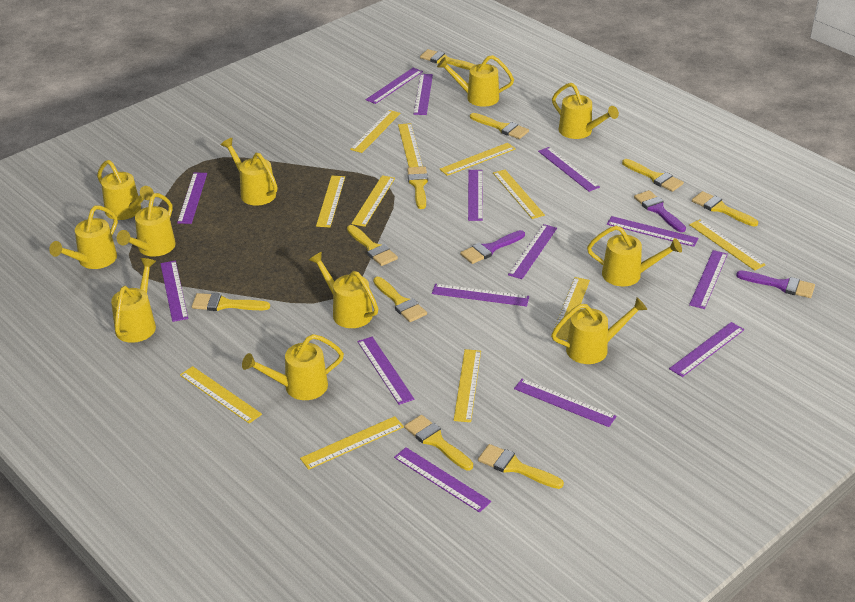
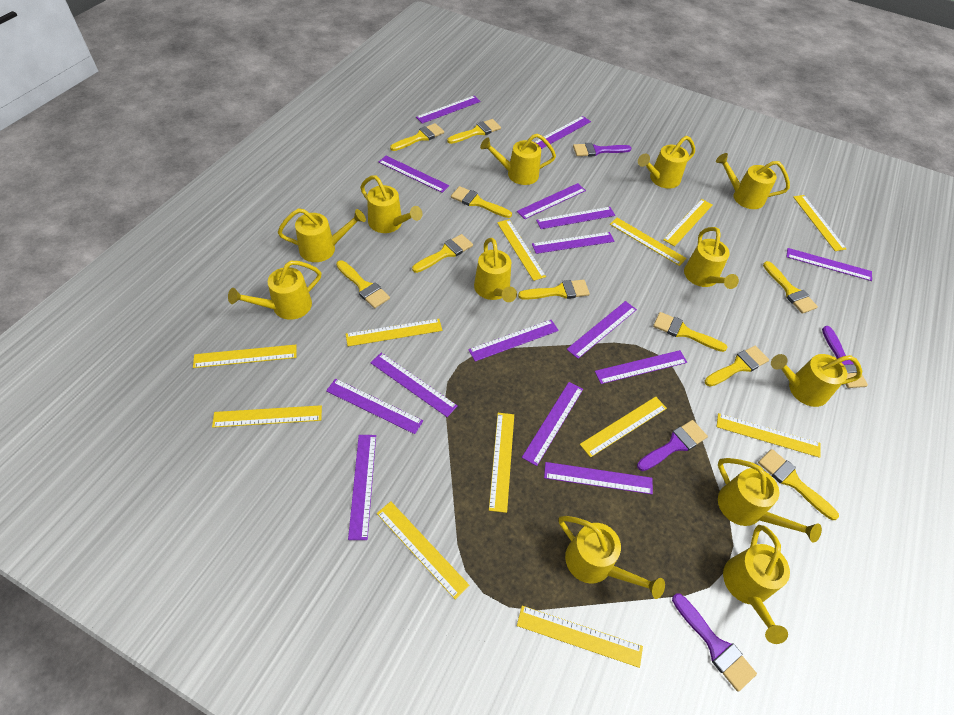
purple brush: [460,230,525,264] [634,190,686,232] [736,270,815,298] = 3 -> [573,143,632,157] [637,420,708,471] [672,593,757,692] [822,326,868,388] = 4
purple ruler: [160,261,188,322] [177,173,207,224] [358,337,414,405] [366,68,423,104] [394,447,491,512] [414,74,433,115] [432,284,529,307] [468,170,483,221] [508,224,557,279] [514,379,616,427] [538,147,600,192] [607,216,699,247] [669,322,744,377] [689,250,728,309] = 14 -> [326,379,423,434] [348,435,376,540] [370,353,457,417] [379,156,449,193] [416,96,481,124] [468,320,559,362] [517,183,586,219] [522,382,583,466] [532,232,614,254] [535,116,591,149] [536,207,615,229] [544,462,653,494] [567,301,637,359] [595,350,687,384] [787,248,872,281] = 15
yellow ruler: [180,366,262,424] [300,416,404,470] [316,176,345,227] [350,110,400,153] [351,175,395,227] [398,123,423,167] [439,143,516,176] [454,349,481,422] [493,170,545,219] [551,277,590,340] [689,220,766,270] = 11 -> [193,345,297,368] [212,405,322,428] [346,319,442,346] [377,501,469,600] [489,413,514,513] [497,219,546,281] [517,606,643,668] [580,397,667,458] [610,218,687,266] [663,199,713,247] [717,413,821,458] [793,195,846,251] = 12
yellow watering can: [49,205,118,269] [97,160,154,220] [111,258,156,343] [117,193,176,256] [220,138,278,206] [242,334,344,400] [309,252,378,328] [437,55,514,107] [552,83,619,139] [552,297,648,364] [587,226,682,287] = 11 -> [228,261,321,320] [278,208,366,262] [360,175,422,233] [474,238,517,302] [480,134,556,185] [559,516,665,599] [638,136,695,189] [684,227,739,289] [716,153,790,209] [718,458,822,543] [723,525,790,644] [771,354,862,407] = 12

